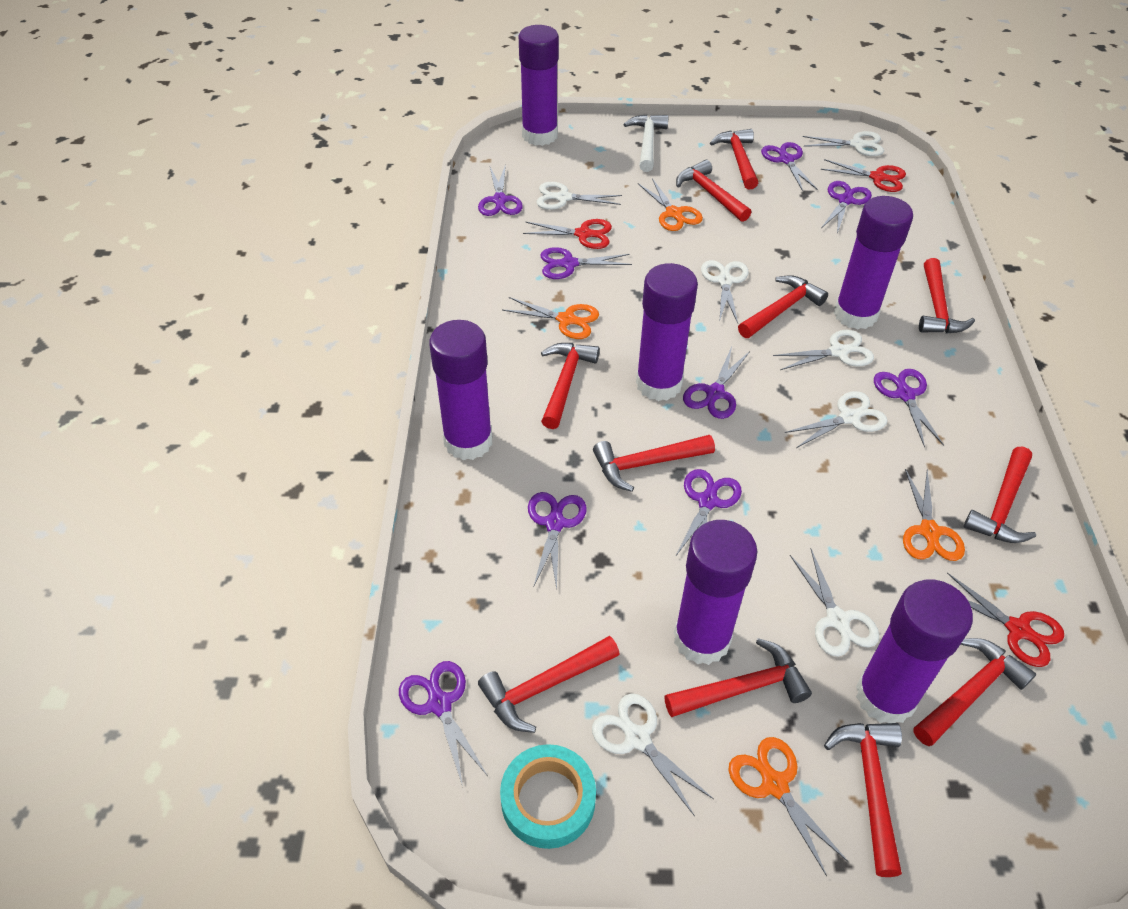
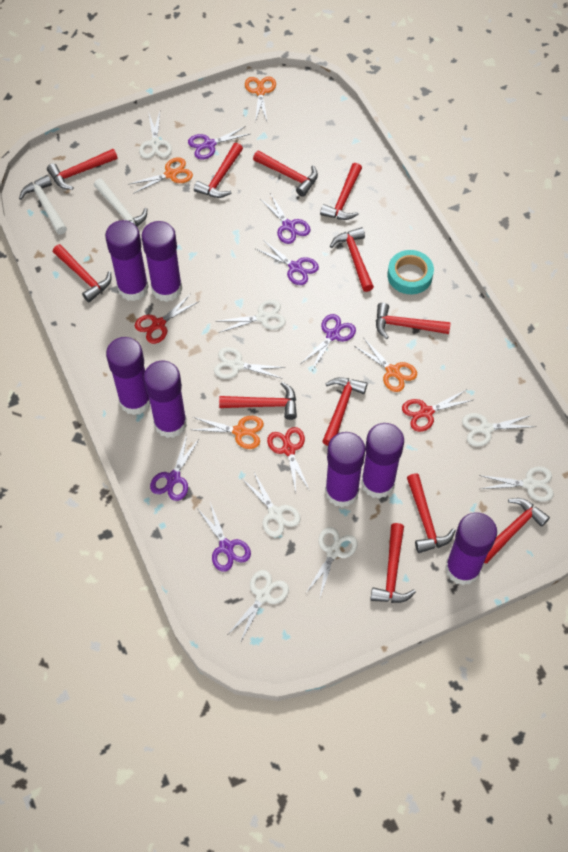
purple glue stick: [429,320,493,460] [519,25,559,146] [636,263,698,401] [674,520,758,665] [834,196,913,330] [856,580,973,723] = 6 -> [105,220,149,301] [106,337,150,415] [141,221,182,302] [144,361,187,438] [325,432,366,507] [361,423,404,499] [445,512,497,586] = 7
purple scissors: [399,661,488,786] [478,164,523,216] [528,492,587,589] [540,247,632,279] [675,469,742,557] [683,347,750,419] [761,142,818,191] [821,181,872,234] [874,369,944,447] = 9 -> [150,435,200,501] [188,126,250,160] [197,502,251,572] [256,240,319,285] [260,193,310,244] [302,314,356,370] = 6
red hammer: [478,636,620,733] [541,343,600,429] [593,435,715,492] [664,638,812,717] [676,160,751,222] [710,129,758,190] [738,275,828,338] [824,723,902,877] [914,638,1036,746] [919,258,975,334] [964,447,1036,543] = 11 -> [47,149,118,190] [53,244,111,302] [194,143,243,198] [219,382,297,420] [253,150,318,197] [320,163,362,220] [322,377,367,446] [330,227,374,292] [370,523,416,603] [376,303,451,339] [407,473,456,553] [484,498,550,564] = 12
white hammer: [623,114,669,172] = 1 -> [19,175,67,234] [94,178,147,227] = 2
white scissors: [536,182,622,210] [592,693,714,816] [701,260,749,323] [773,330,874,370] [785,391,888,448] [790,549,879,657] [802,131,884,156] = 7 -> [139,111,172,158] [214,347,286,379] [219,299,286,333] [228,570,289,643] [241,472,300,537] [306,527,358,600] [462,413,536,447] [479,466,554,502] = 8

